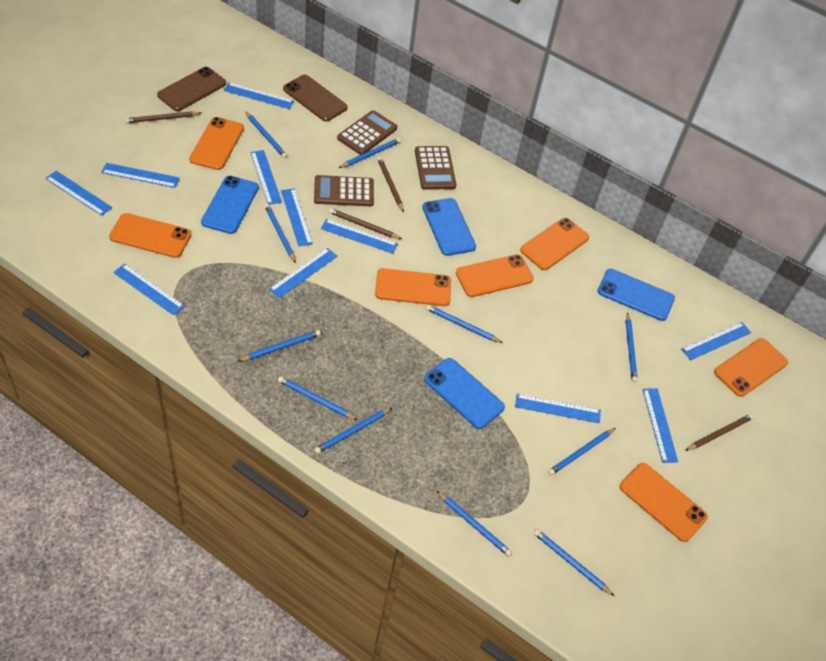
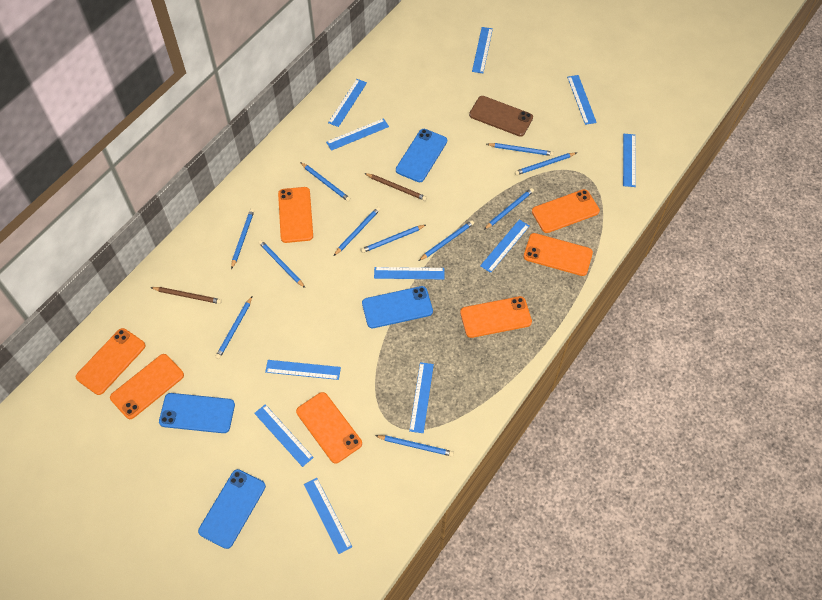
brown calculator: [314,175,374,206] [337,110,397,155] [415,146,456,190] = 3 -> none = 0
brown pencil: [125,111,201,123] [329,208,402,239] [377,157,404,212] [685,414,754,451] = 4 -> [150,287,222,304] [365,173,427,201] = 2
brown phone: [157,67,226,111] [283,75,348,121] = 2 -> [469,96,533,137] = 1

